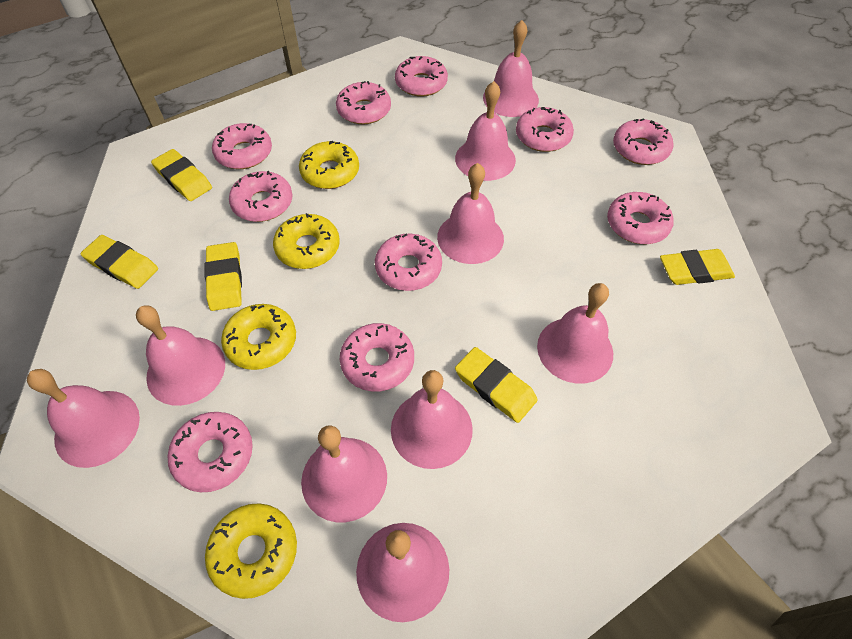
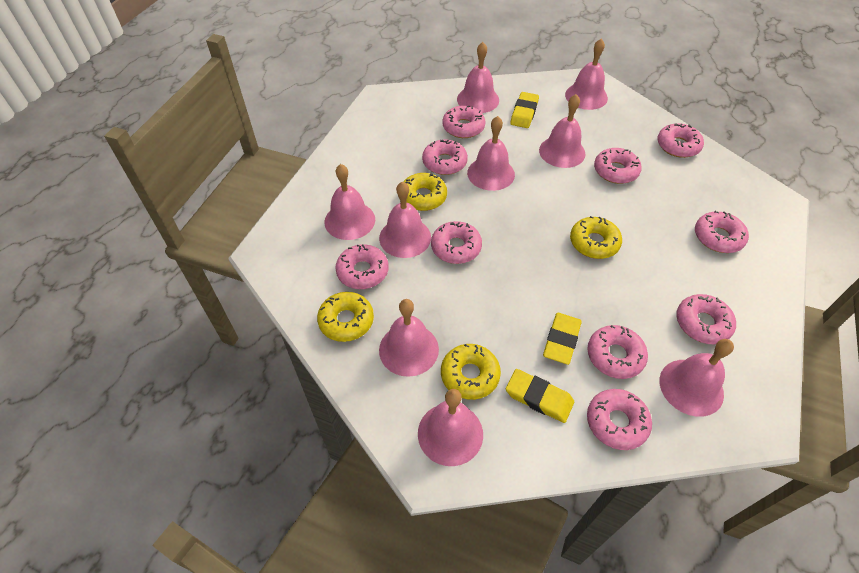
yellow eraser: [80,235,158,289] [151,149,212,201] [204,242,242,311] [455,347,538,423] [660,249,735,285] = 5 -> [506,369,574,423] [510,92,539,128] [543,313,582,365] = 3

